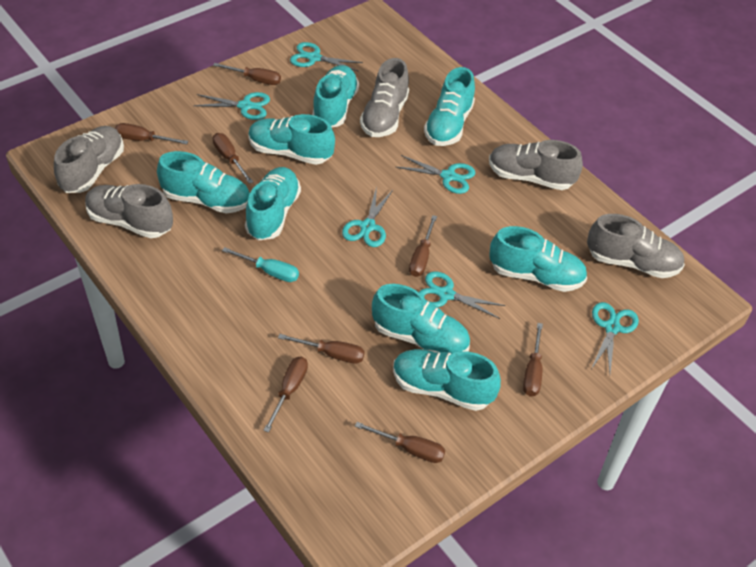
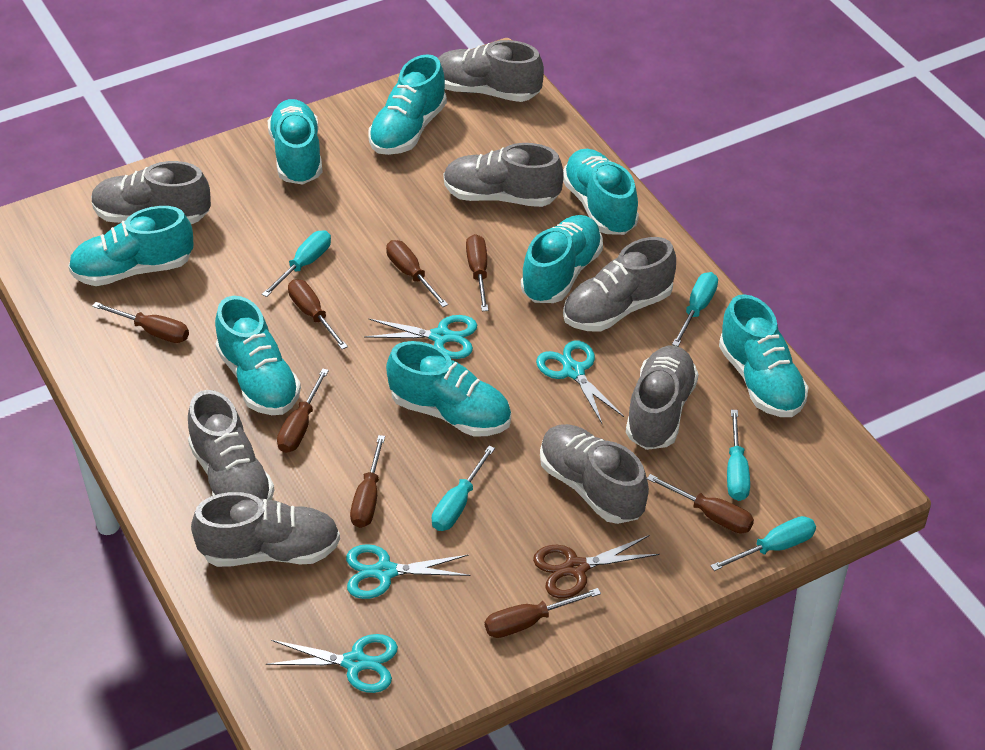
brown scissors: none = 0 -> [533,535,660,598] = 1
grey shoe: [54,126,124,193] [85,184,173,238] [360,58,409,137] [489,140,583,190] [587,214,685,278] = 5 -> [91,161,211,224] [188,390,274,500] [191,492,340,567] [438,40,544,102] [444,143,564,207] [540,424,649,524] [563,237,676,332] [626,345,698,450] = 8
turquoise scissors: [193,92,270,120] [290,42,363,72] [342,186,393,247] [396,155,475,194] [419,271,506,319] [591,302,639,373] = 6 -> [266,634,398,693] [346,544,470,599] [364,315,477,359] [536,340,624,425] = 4
turquoise screwdriver: [222,247,299,282] = 1 -> [262,230,331,297] [432,446,495,531] [672,272,718,346] [710,516,816,571] [727,410,750,501] = 5

